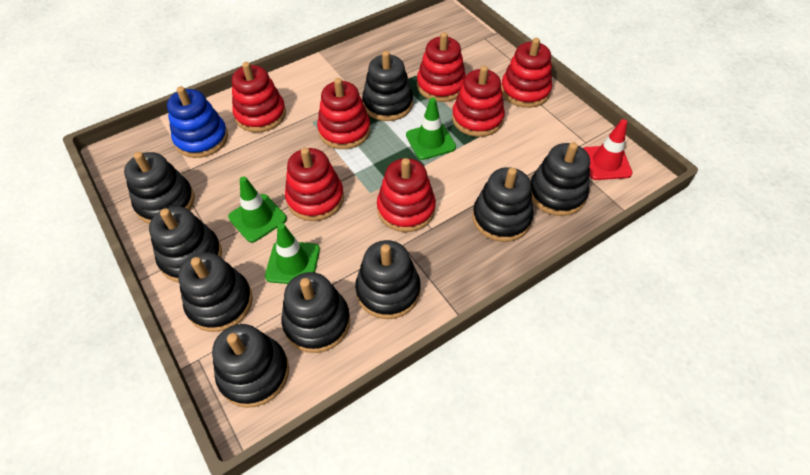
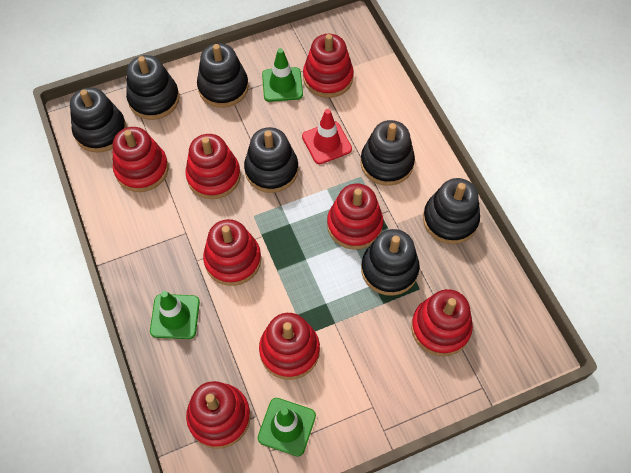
black stacking toy: [124,152,194,224] [149,206,222,282] [178,252,253,332] [212,324,289,408] [282,272,350,353] [355,240,421,319] [362,51,413,121] [472,167,534,242] [531,142,590,216] = 9 -> [70,87,127,153] [126,55,179,120] [197,43,249,108] [244,127,299,193] [361,120,415,186] [361,229,420,296] [423,178,480,244] = 7
blue stacking toy: [167,86,228,158] = 1 -> none = 0
red stacking toy: [232,62,286,133] [285,148,344,221] [317,78,371,149] [377,158,436,232] [417,32,466,102] [452,66,505,137] [501,38,552,108] = 7 -> [113,127,169,192] [185,134,241,199] [186,381,251,449] [203,219,261,286] [259,313,320,380] [303,34,354,98] [327,184,383,250] [411,289,473,356] = 8

